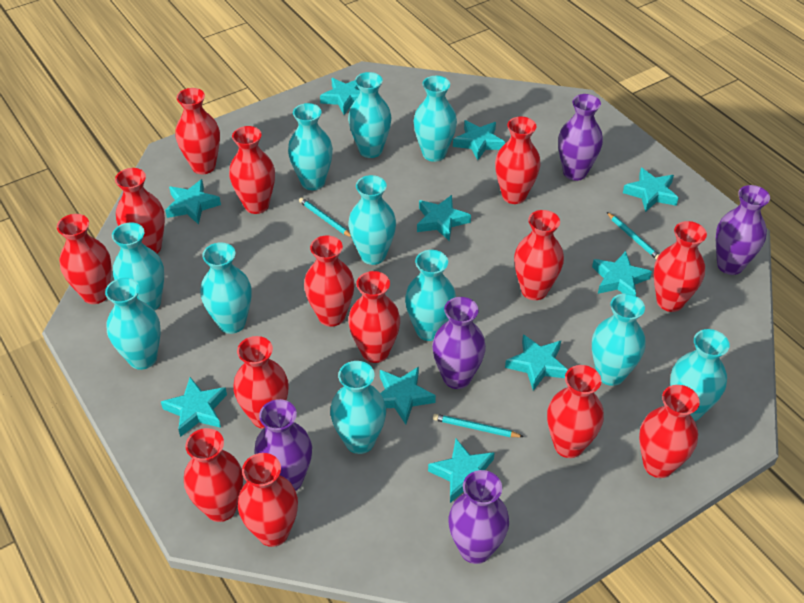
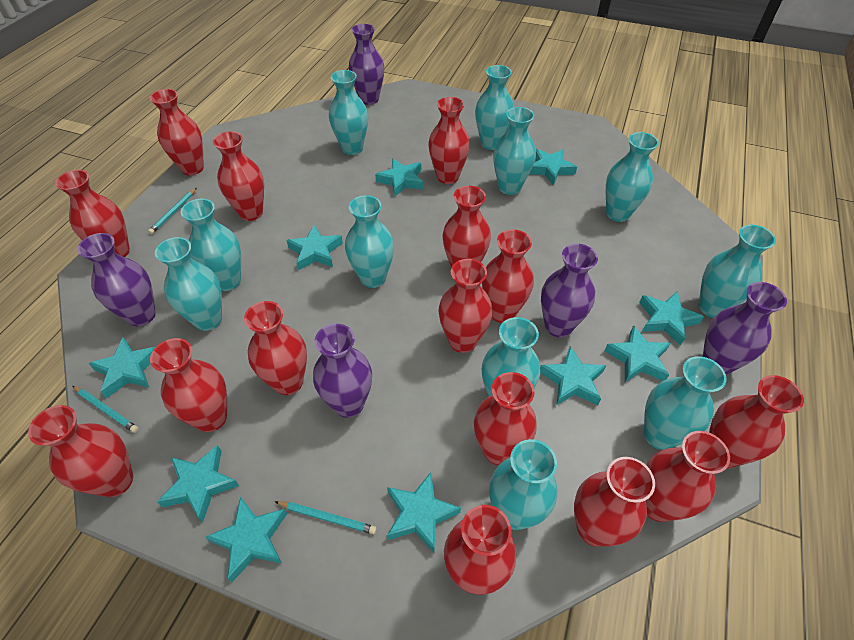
red vase: [57,214,112,304] [115,168,165,253] [175,88,220,174] [184,428,243,522] [229,126,275,214] [234,336,289,429] [238,453,298,547] [304,235,355,327] [348,271,400,363] [495,117,541,204] [514,210,564,300] [547,365,604,458] [639,385,700,478] [654,221,707,312] = 14 -> [28,405,133,497] [55,170,130,257] [150,89,204,176] [150,338,227,432] [213,131,264,221] [244,301,307,395] [428,97,470,184] [438,259,493,353] [442,186,491,268] [444,505,516,595] [474,372,537,465] [482,230,534,323] [574,457,655,547] [645,431,730,522] [709,375,804,468] = 15

